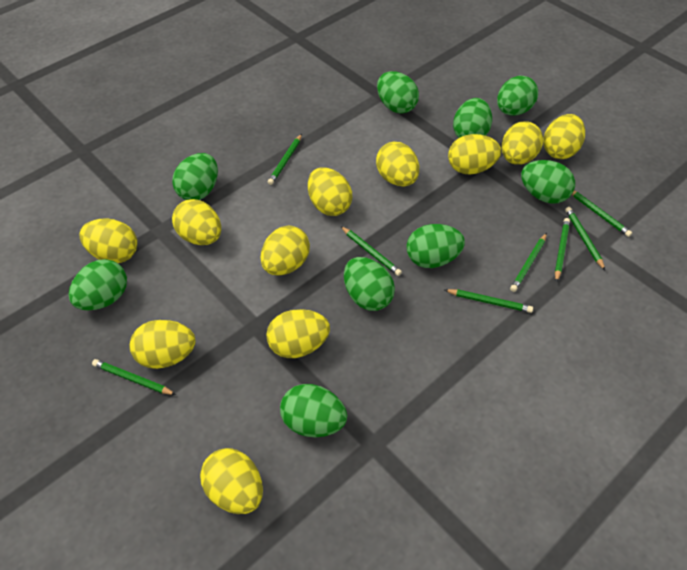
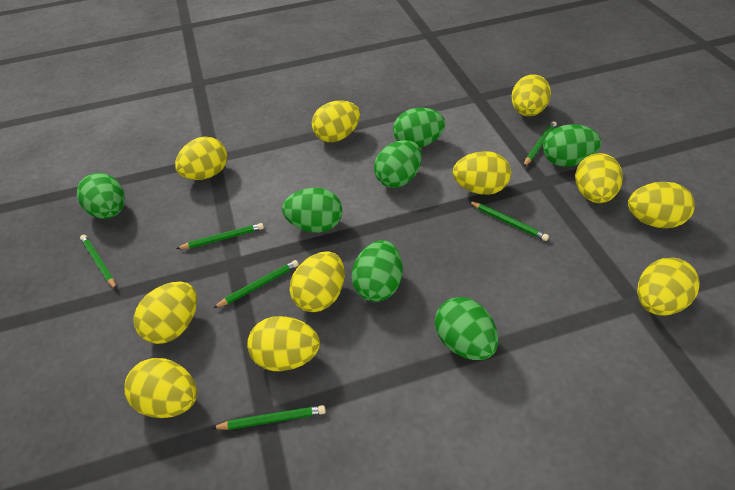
green egg: [69,259,127,310] [172,153,218,200] [280,384,347,437] [344,257,395,311] [377,71,419,114] [406,224,465,268] [453,98,492,138] [497,76,538,116] [521,160,575,204] = 9 -> [77,173,125,219] [282,188,342,233] [352,240,403,302] [374,140,422,188] [393,108,445,148] [435,297,498,360] [543,124,601,167] = 7
green pencil: [92,359,176,395] [268,134,302,185] [341,226,402,276] [445,289,533,313] [510,233,547,292] [555,218,570,282] [565,207,605,270] [572,191,632,237] = 8 -> [80,235,117,290] [176,223,264,249] [212,405,326,430] [214,260,299,308] [469,201,549,241] [523,121,557,167] = 6

